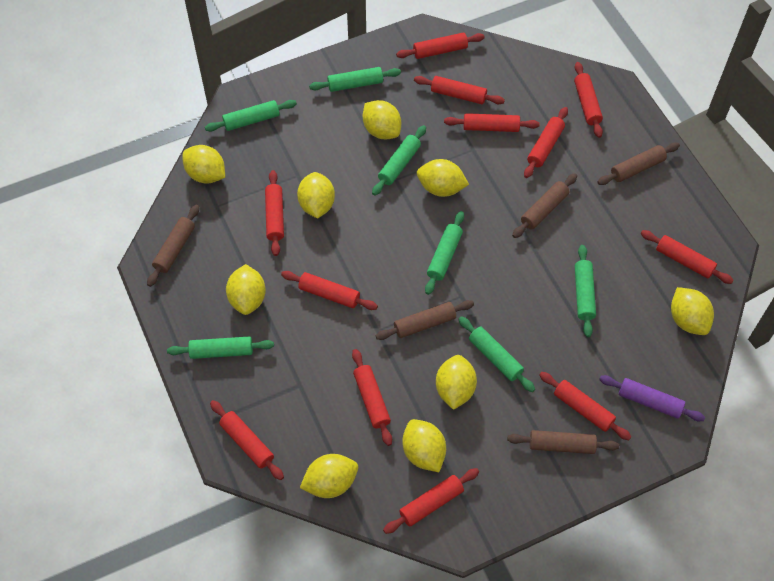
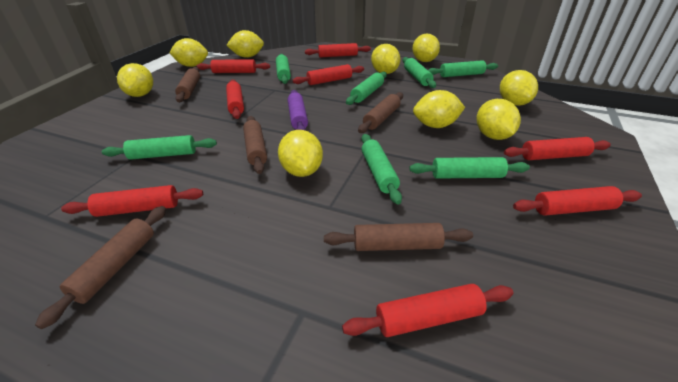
red rolling pin: [210,400,284,480] [265,170,284,256] [281,271,378,310] [352,349,392,446] [383,468,479,534] [396,33,485,59] [414,76,505,104] [444,113,540,132] [524,107,568,178] [539,372,631,440] [574,62,603,138] [641,230,734,284] = 12 -> [61,185,203,217] [197,59,270,73] [226,79,244,119] [292,64,364,85] [305,43,371,58] [342,284,514,337] [504,137,611,160] [513,186,642,216] = 8

